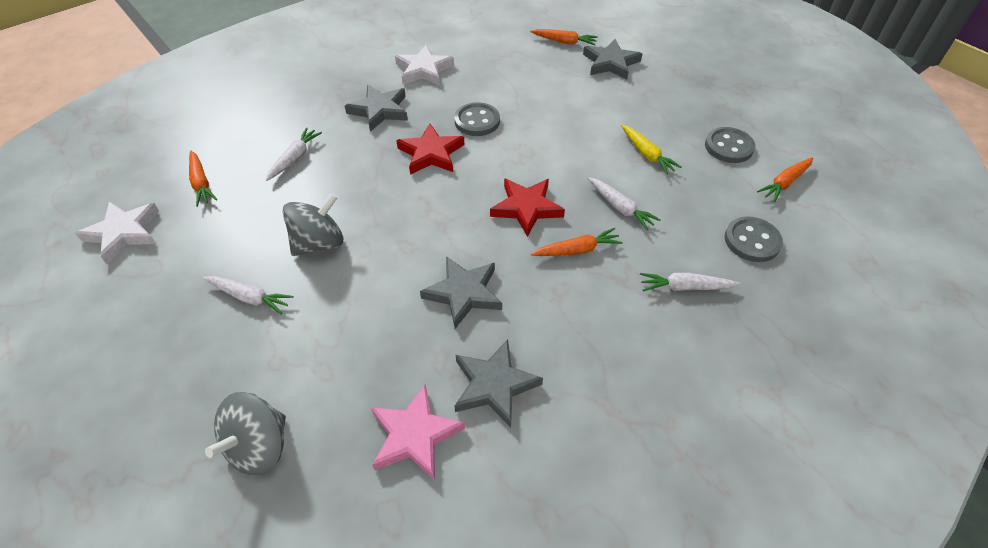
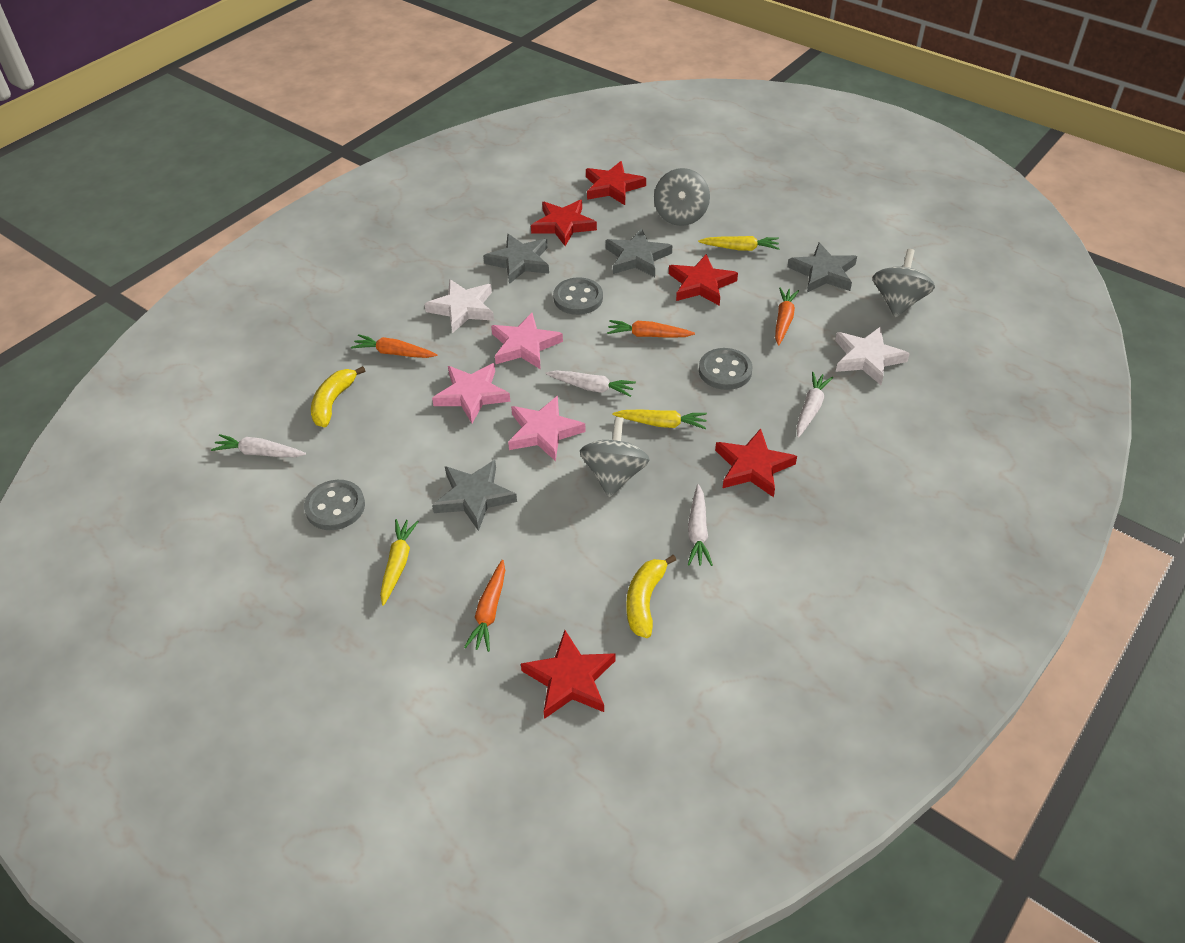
grey spinning top: [205,392,286,475] [282,193,343,256] = 2 -> [580,417,650,498] [654,168,710,226] [873,249,935,318] = 3
pink star: [371,384,465,480] = 1 -> [432,363,510,423] [491,313,563,369] [508,396,586,461] = 3
red star: [396,124,464,175] [490,178,565,237] = 2 -> [521,630,615,719] [531,200,597,246] [586,161,646,205] [669,254,738,306] [715,428,797,497] = 5
yellow banana: none = 0 -> [311,366,365,427] [627,555,676,638] = 2
yellow carrot: [621,125,681,175] = 1 -> [380,519,419,606] [612,409,707,429] [698,236,780,251] = 3

